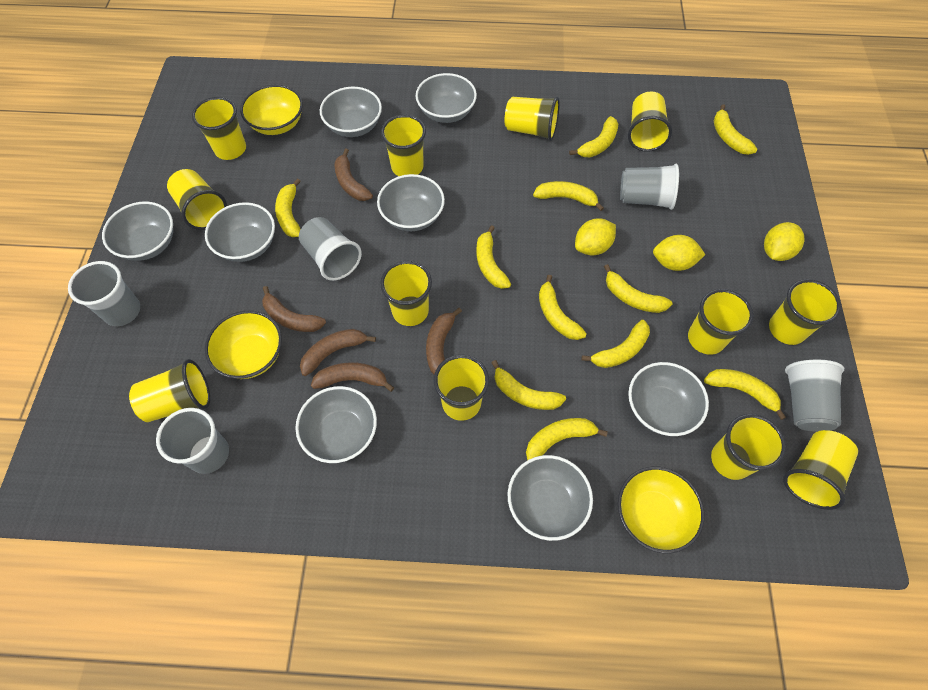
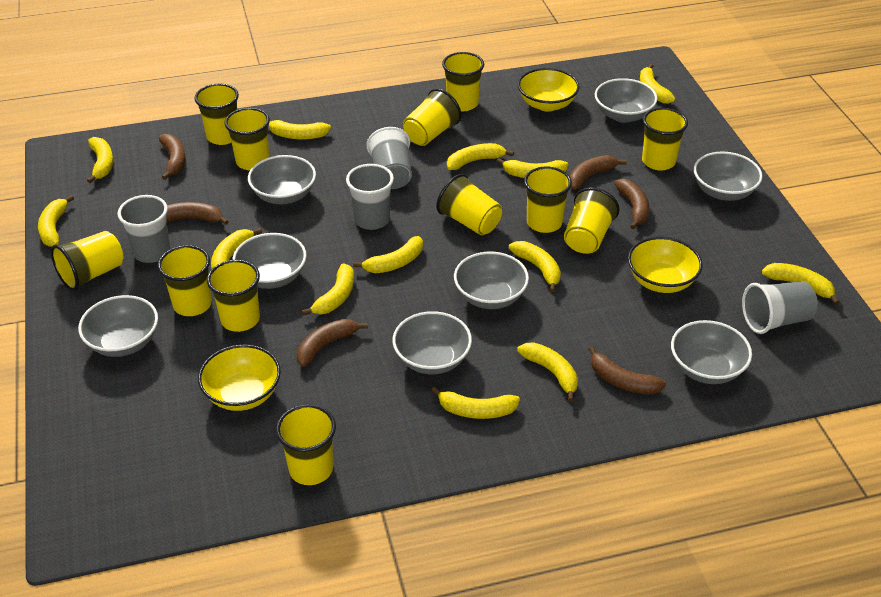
brown banana: [262,286,326,332] [300,329,376,376] [311,362,394,392] [335,149,373,201] [426,308,462,375] = 5 -> [159,134,186,180] [166,202,229,225] [297,319,368,367] [569,155,627,189] [588,346,666,394] [615,179,649,229] = 6
grey cup: [68,261,140,326] [156,408,229,474] [299,217,362,281] [620,164,679,210] [785,359,844,432] = 5 -> [117,195,171,263] [346,164,394,230] [366,127,412,189] [742,281,818,334] = 4
yellow banana: [275,178,301,237] [476,225,511,289] [491,360,566,410] [526,418,608,460] [533,181,604,211] [539,275,587,340] [569,116,618,157] [582,320,650,368] [604,264,672,313] [704,369,786,420] [713,104,757,155] = 11 -> [38,195,74,247] [87,137,113,183] [211,228,262,269] [269,120,331,140] [302,263,354,316] [353,236,423,273] [431,386,520,419] [447,143,514,170] [496,158,568,178] [509,241,561,292] [517,342,578,402] [640,64,675,104] [762,263,840,305] = 13
yellow lemon: [575,218,616,256] [653,235,706,271] [764,222,805,261] = 3 -> none = 0

